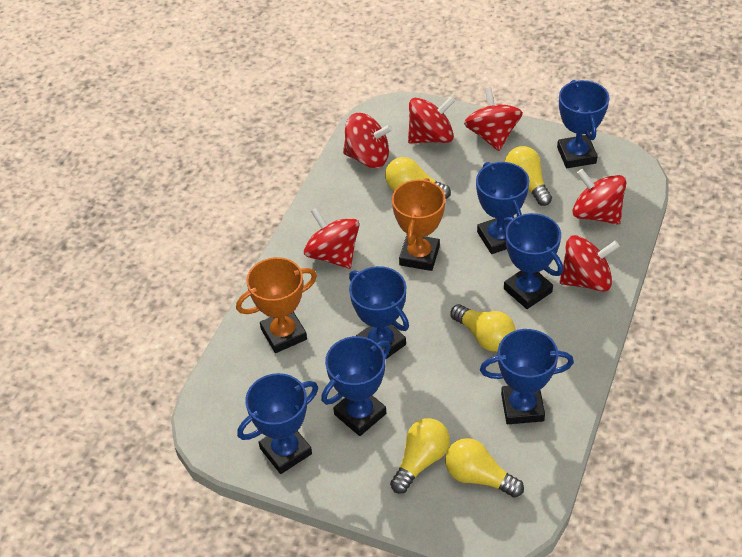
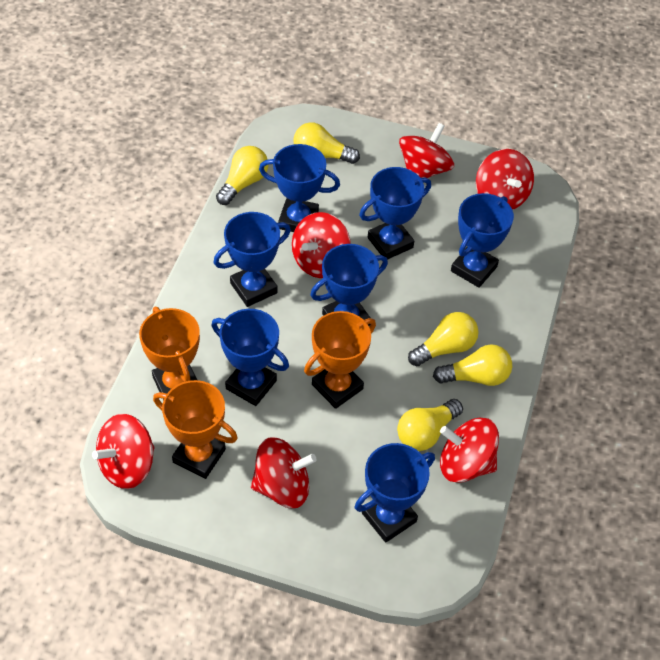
orange trophy: [236,257,317,353] [392,178,446,271] = 2 -> [139,307,200,400] [153,380,238,479] [304,311,376,409] = 3

